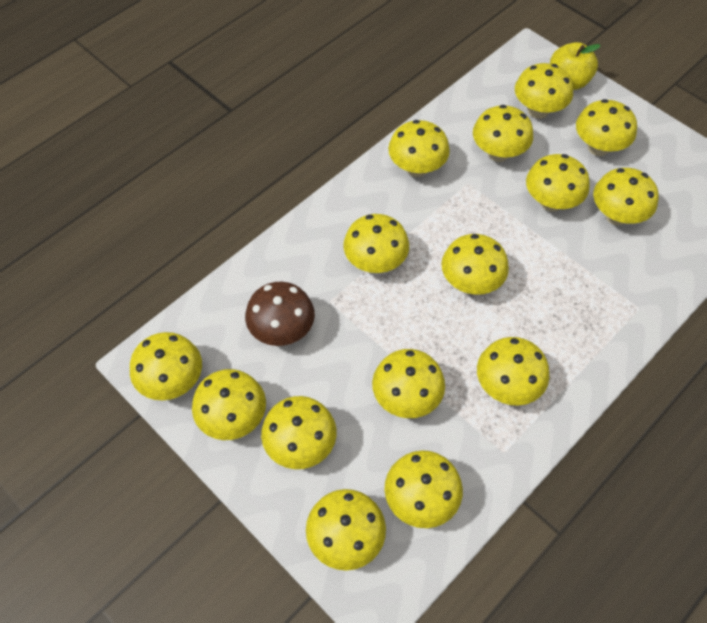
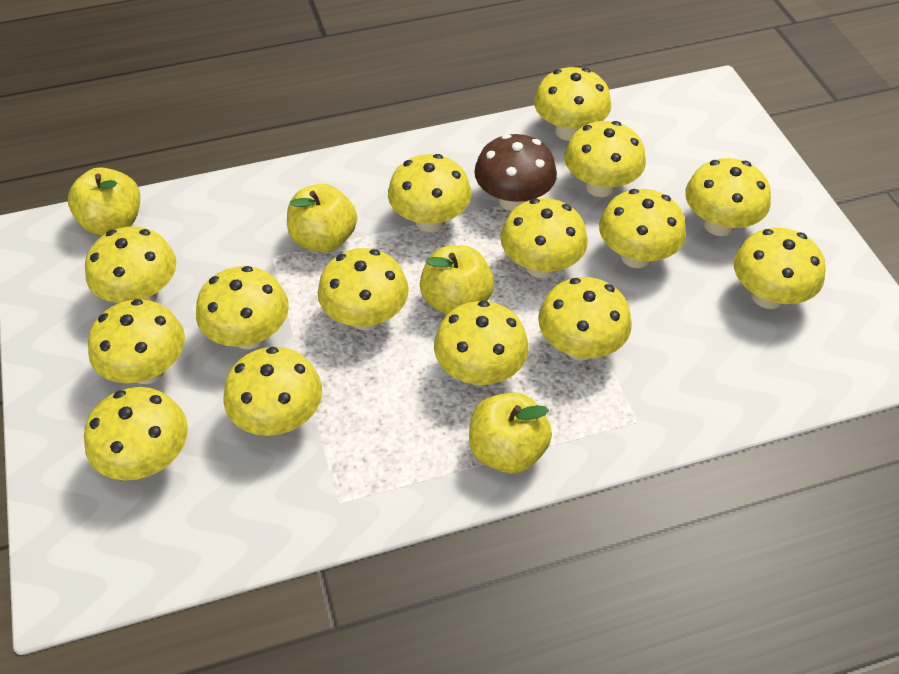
yellow apple: [550,42,601,90] = 1 -> [68,167,140,235] [287,184,357,252] [420,245,494,315] [469,392,552,474] = 4

